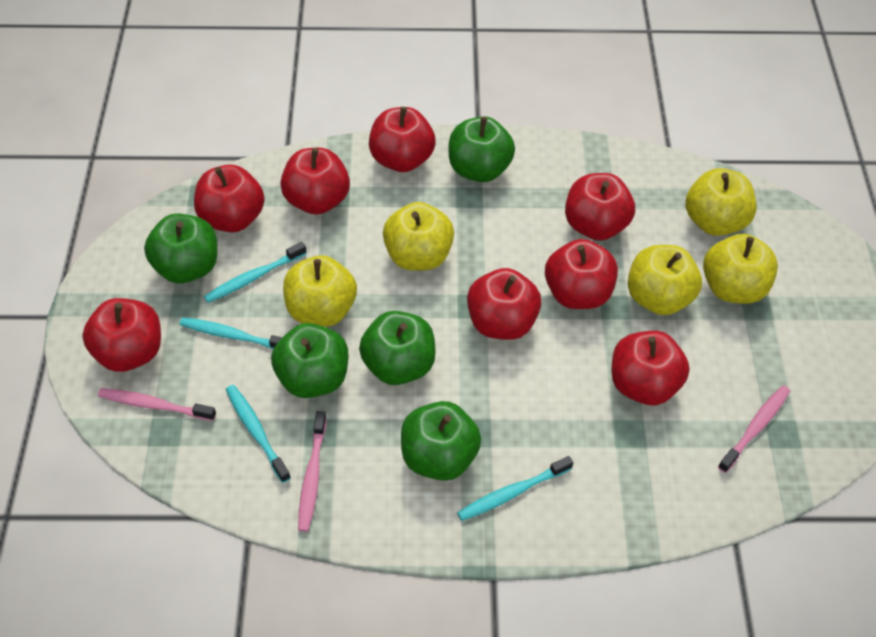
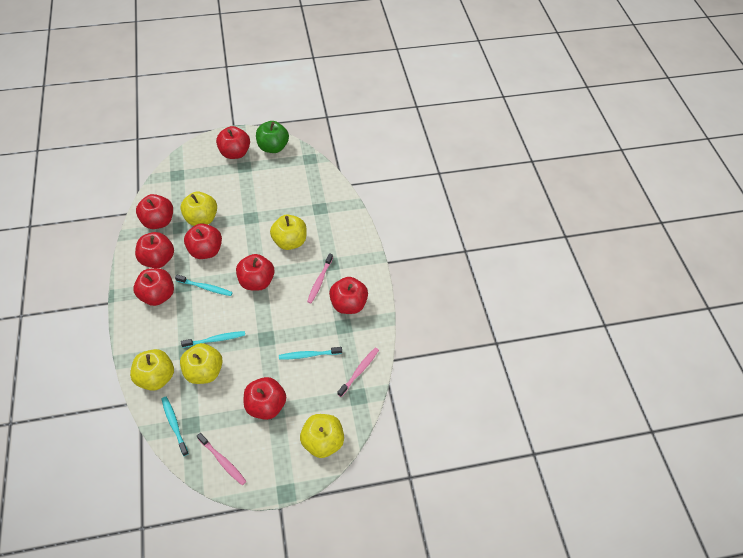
green apple: [144,213,218,283] [271,323,348,398] [359,311,436,385] [401,401,481,481] [449,116,515,182] = 5 -> [256,121,289,153] = 1

